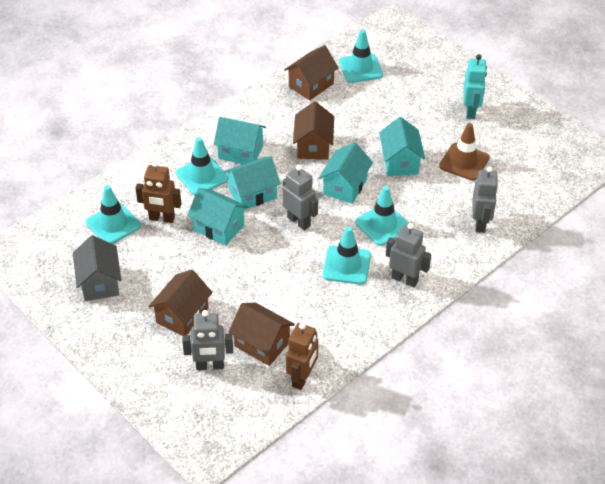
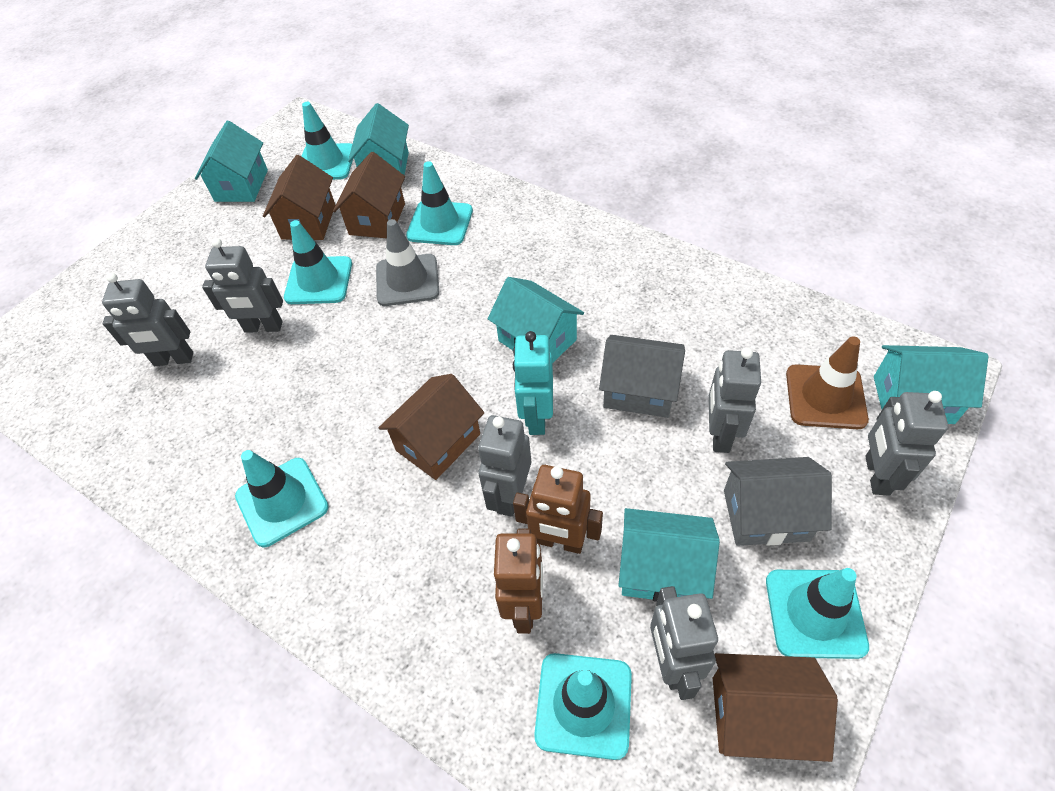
grey house: [73,235,121,301] = 1 -> [599,335,685,418] [724,457,832,546] = 2
grey robot: [182,310,233,370] [283,165,318,230] [386,223,431,287] [472,166,498,233] = 4 -> [102,273,193,366] [202,238,283,333] [478,415,531,517] [650,586,718,700] [709,347,761,453] [865,391,948,496] = 6
grey traffic cone: none = 0 -> [376,219,439,306] = 1
turquoise traffic cone: [86,185,141,244] [176,137,228,195] [323,226,371,284] [339,30,383,83] [355,186,409,246] = 5 -> [235,450,329,547] [284,220,352,304] [301,102,353,180] [406,161,473,245] [534,653,632,760] [766,568,869,659] = 6

